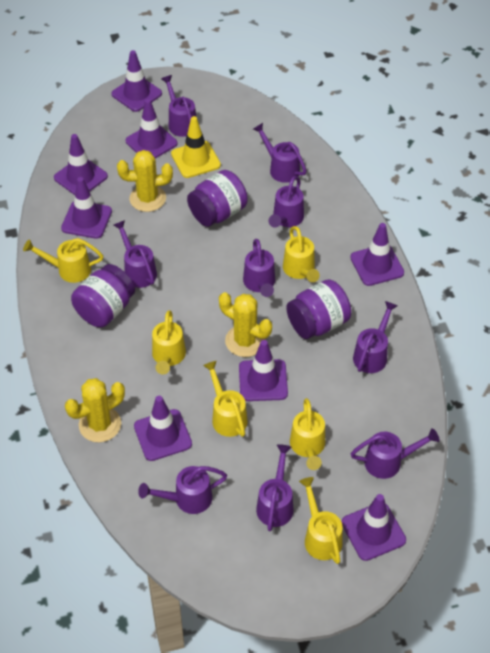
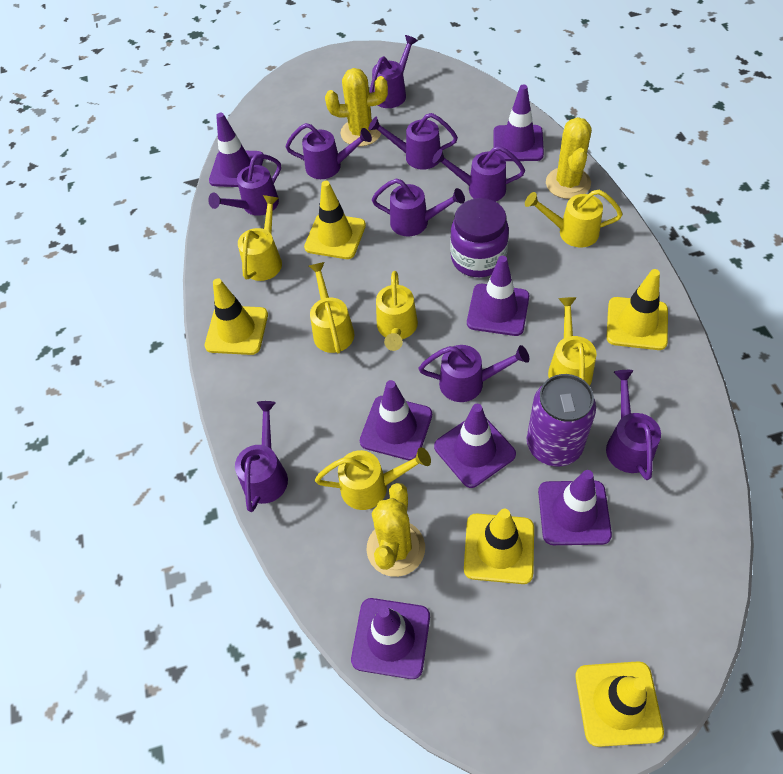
purple can: none = 0 -> [527,374,596,466] = 1
purple jar: [71,264,135,327] [187,170,248,227] [286,279,351,339] = 3 -> [450,198,509,277] = 1
purple traffic cone: [54,134,108,195] [61,177,112,239] [111,50,162,112] [125,99,178,159] [134,396,192,461] [239,340,288,401] [342,494,406,561] [350,223,404,286] = 8 -> [209,113,264,187] [351,598,430,679] [360,380,432,461] [434,404,516,488] [467,256,529,336] [493,84,544,161] [538,470,612,545] = 7
yellow traffic cone: [171,116,221,178] = 1 -> [205,278,268,355] [304,181,366,259] [464,509,534,584] [575,661,664,747] [606,269,668,350] = 5

